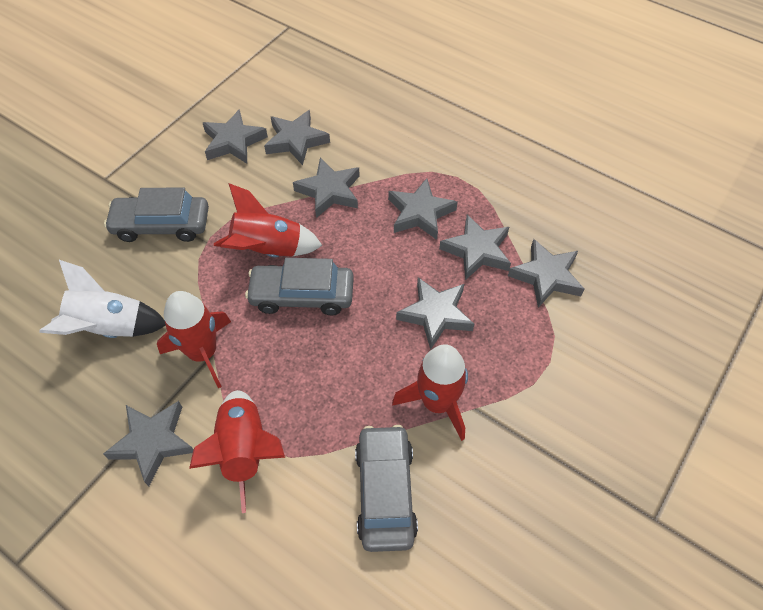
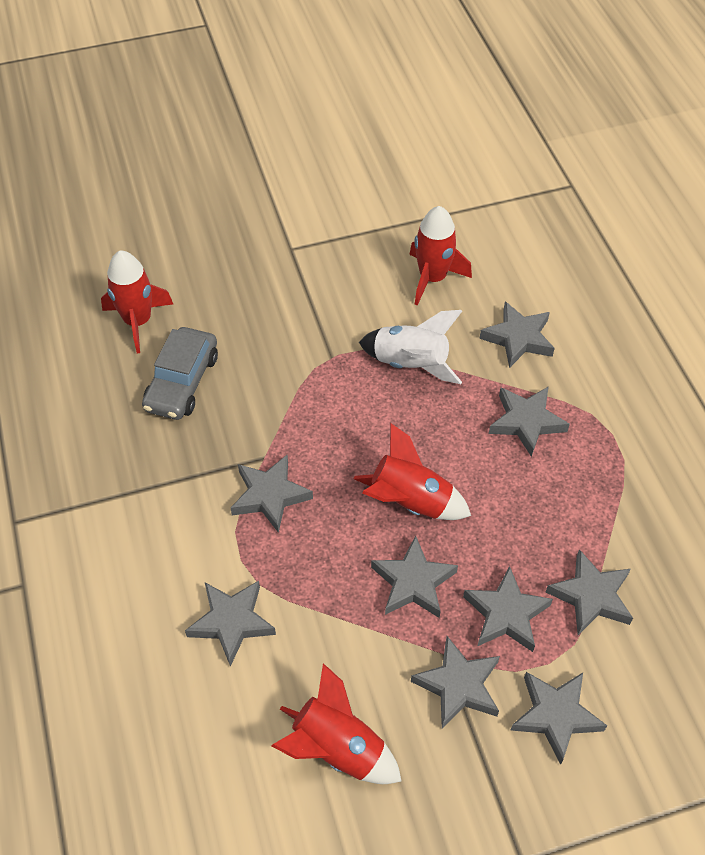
grey car: [104,187,209,242] [245,258,354,316] [355,425,418,552] = 3 -> [142,327,218,420] = 1
grey star: [103,401,193,486] [203,109,268,164] [264,110,330,165] [293,158,360,218] [388,178,458,240] [396,277,474,350] [439,214,511,280] [508,239,584,308] = 8 -> [185,581,276,667] [231,455,313,533] [371,535,458,618] [411,636,500,729] [463,566,553,652] [479,302,555,368] [489,386,570,457] [511,672,607,765] [546,549,633,635] = 9

